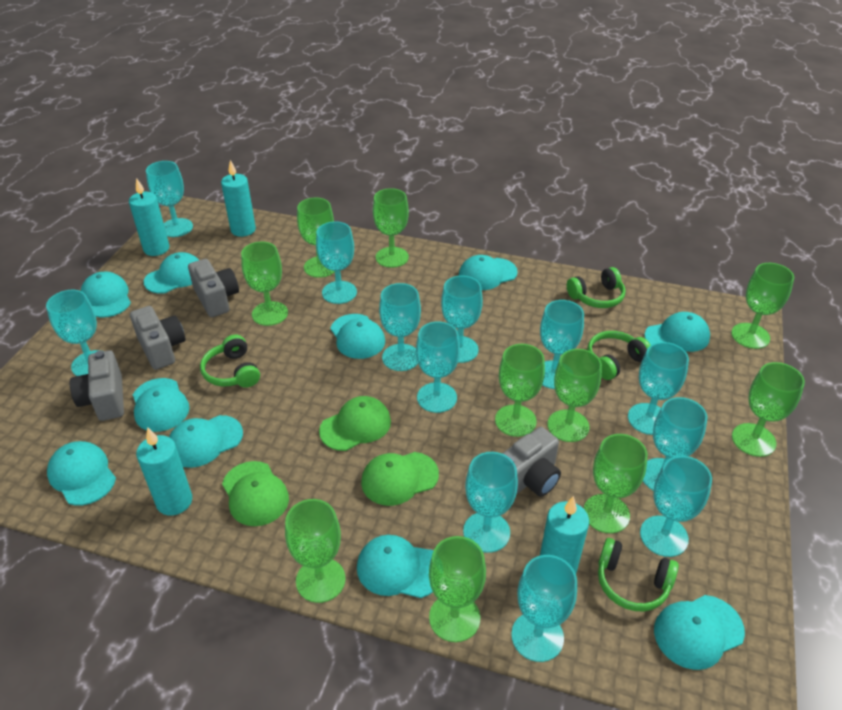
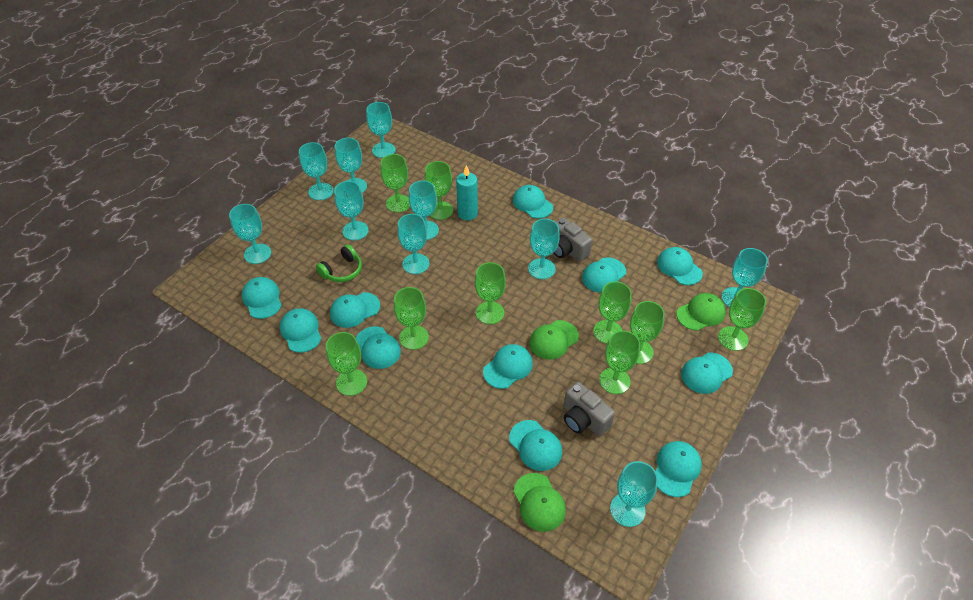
green goblet: [241,241,288,326] [285,499,345,603] [297,198,335,278] [373,188,409,268] [429,536,486,642] [495,344,545,437] [547,349,602,442] [584,434,648,533] [731,263,794,349] [732,362,805,457] = 10 -> [326,332,367,396] [380,154,410,212] [394,287,429,350] [425,161,453,220] [475,262,506,324] [593,281,632,344] [599,330,640,394] [630,301,665,364] [718,288,766,351] = 9
green headphones: [200,334,260,388] [567,267,626,308] [587,331,651,380] [598,538,679,611] = 4 -> [316,244,362,282] = 1
grey camera: [70,350,124,421] [130,306,186,370] [188,259,239,317] [502,427,561,497] = 4 -> [554,218,592,262] [564,382,615,436] = 2
turquoise candle: [129,178,170,256] [136,427,192,516] [221,160,256,237] [540,496,589,573] = 4 -> [456,165,478,220] = 1
turquoise cap: [47,441,116,506] [81,272,131,318] [133,378,189,432] [144,252,199,294] [169,415,243,468] [330,314,385,359] [357,535,433,598] [459,255,518,290] [645,312,710,352] [654,595,745,670] = 10 -> [242,277,282,319] [280,308,322,353] [330,292,380,328] [356,326,401,369] [483,344,533,389] [509,420,562,471] [513,185,553,219] [582,257,626,293] [656,441,702,497] [657,247,703,285] [681,352,733,394] = 11
turquoise goblet: [46,290,101,376] [146,161,193,237] [316,221,357,304] [379,283,421,371] [416,322,460,413] [441,276,483,363] [463,452,518,553] [511,555,577,662] [540,300,584,389] [628,342,689,435] [640,456,712,557] [643,397,707,491] = 12 -> [229,204,271,264] [299,142,333,200] [334,181,369,240] [335,138,367,193] [366,102,396,158] [397,214,429,274] [409,181,439,240] [528,219,560,279] [610,461,658,527] [722,248,768,307] = 10

